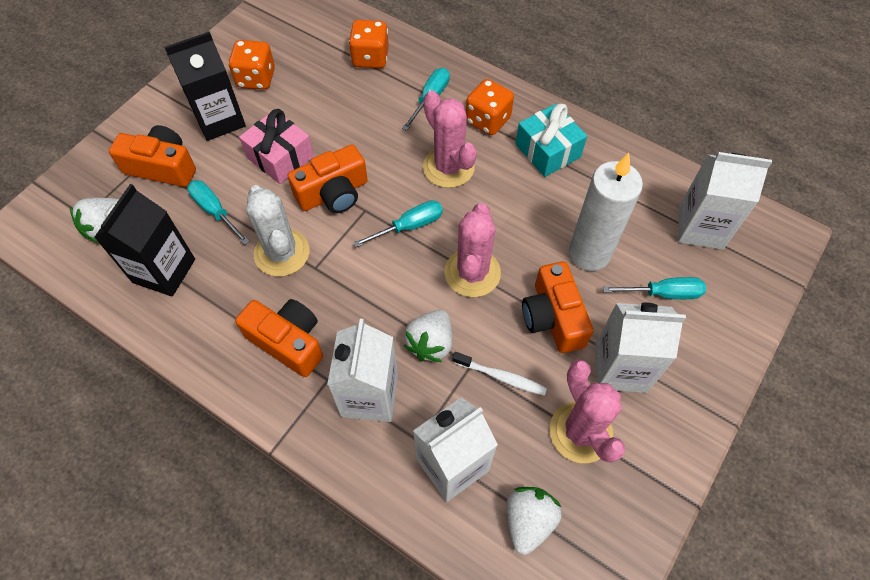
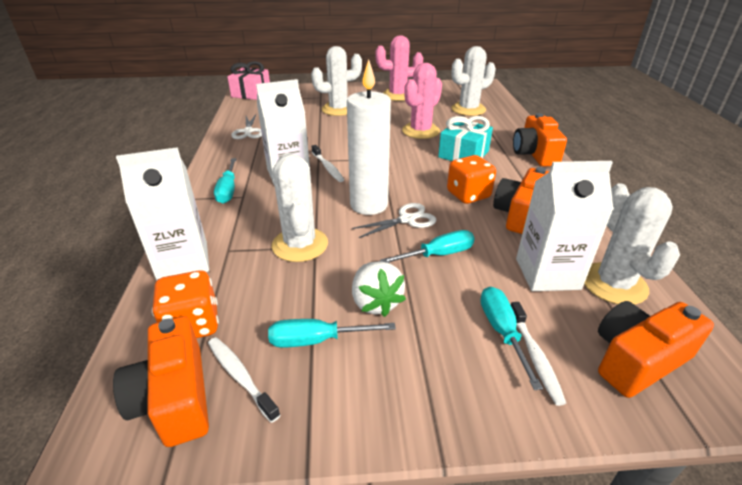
black carton: [94,184,195,297] [164,31,246,141] = 2 -> none = 0
orange dice: [228,40,275,90] [348,20,389,68] [466,79,514,135] = 3 -> [152,270,219,338] [447,155,496,204] = 2
pink cactus: [423,91,477,188] [444,203,501,297] [550,359,626,463] = 3 -> [375,35,423,101] [402,63,442,139] = 2
white cactus: [246,185,310,277] = 1 -> [272,153,328,262] [311,46,362,116] [451,46,496,116] [584,183,680,305] = 4
white carton: [327,319,398,422] [413,397,498,502] [595,302,686,393] [678,152,772,250] = 4 -> [116,147,209,281] [256,79,311,184] [516,161,613,291] = 3
white scissors: none = 0 -> [231,114,262,139] [352,203,437,238] = 2
white strawberry: [70,198,119,243] [404,310,452,362] [506,487,562,555] = 3 -> [352,261,406,317] = 1
white toothbrush: [452,352,547,396] = 1 -> [208,337,280,423] [312,145,344,182] [511,302,566,406] = 3

